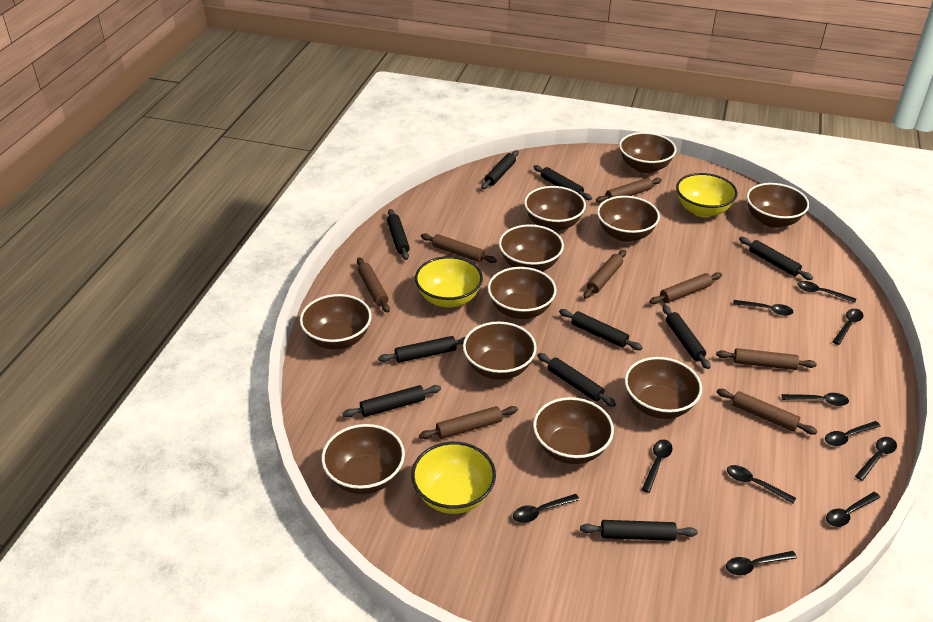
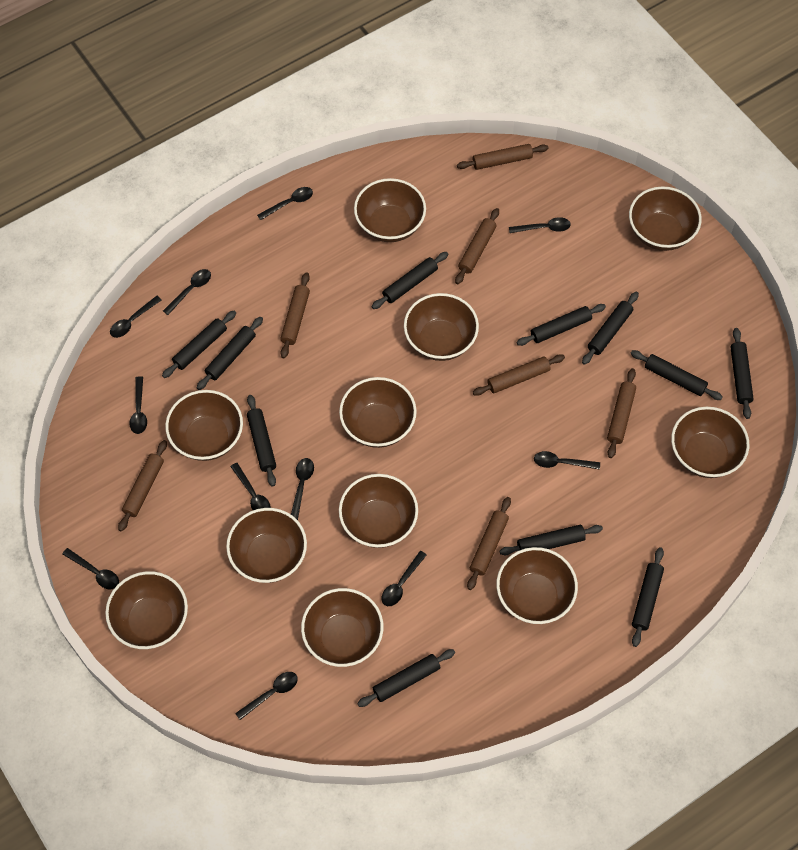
black rolling pin: [343,385,441,417] [378,336,465,363] [387,209,410,260] [481,150,519,189] [533,165,592,200] [537,353,616,407] [559,309,643,350] [580,520,698,541] [663,305,710,369] [739,237,813,280] = 10 -> [162,311,236,378] [197,317,263,390] [247,395,276,487] [357,649,455,707] [372,252,448,309] [500,525,603,555] [516,304,606,346] [582,292,639,365] [630,350,723,400] [632,547,664,647] [730,328,754,419] = 11
brown rolling pin: [357,257,390,313] [419,406,518,439] [421,234,497,263] [583,250,626,299] [596,178,662,203] [650,272,722,304] [716,348,817,370] [717,389,817,435] = 8 -> [118,440,167,532] [280,272,310,358] [455,208,499,284] [457,144,548,170] [467,497,511,590] [473,354,565,396] [607,368,636,458] = 7
yellow bowl: [411,442,496,514] [415,256,483,308] [676,173,738,217] = 3 -> none = 0

